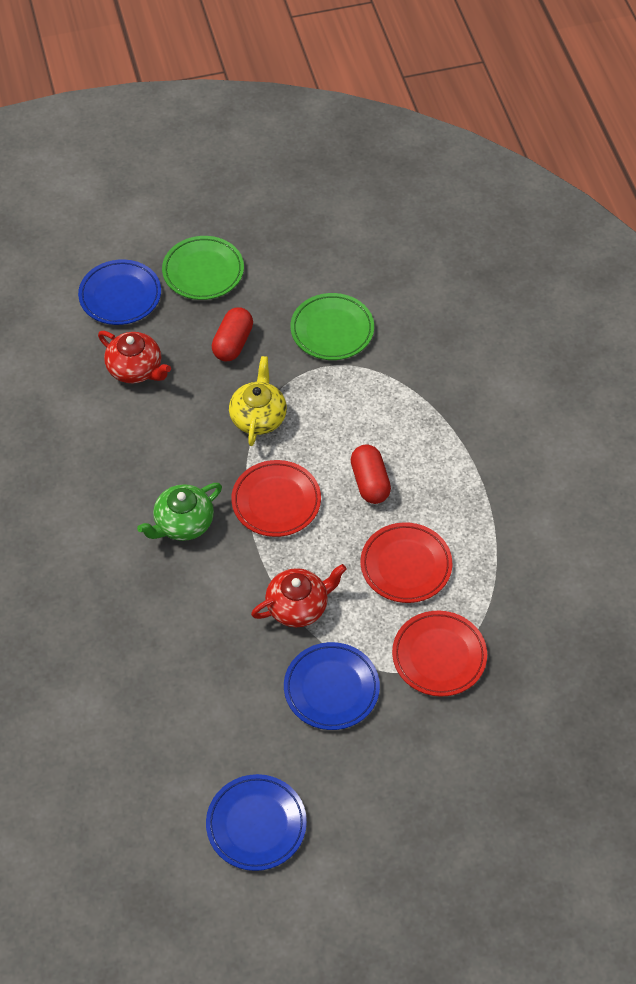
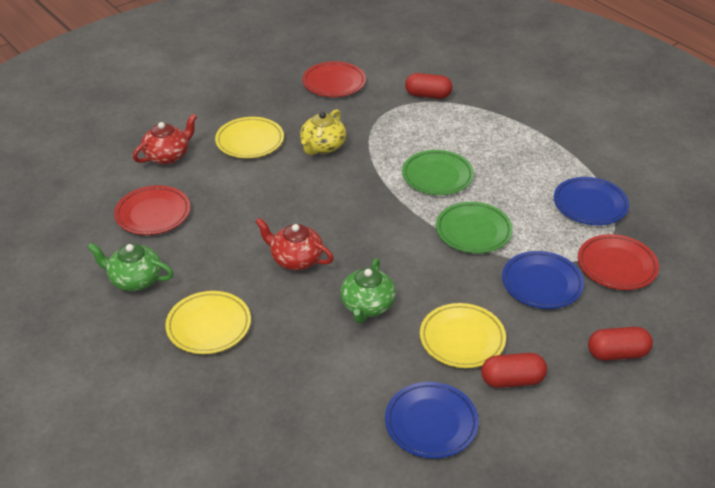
green teapot: [137,483,222,541] = 1 -> [87,243,174,291] [340,258,396,323] = 2
red capsule: [212,307,253,361] [351,444,391,504] = 2 -> [405,73,452,99] [481,353,547,388] [588,327,653,360] = 3
yellow plate: none = 0 -> [165,291,251,354] [215,117,284,158] [420,303,506,368] = 3

